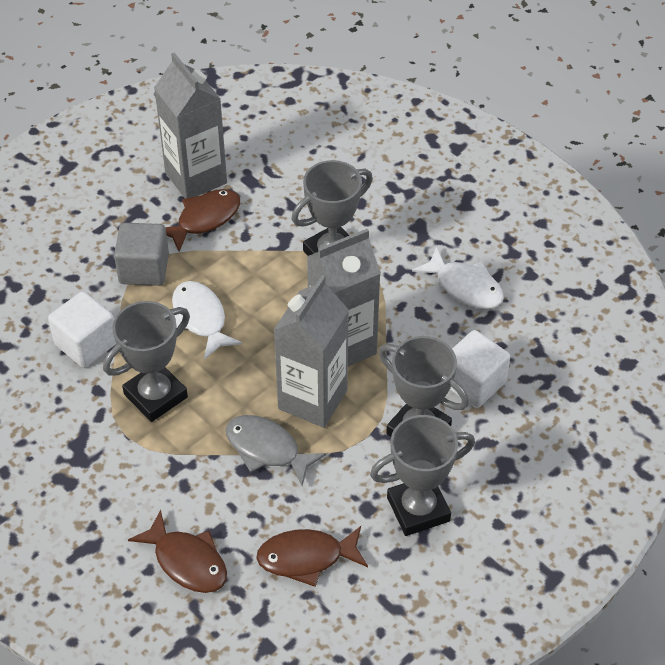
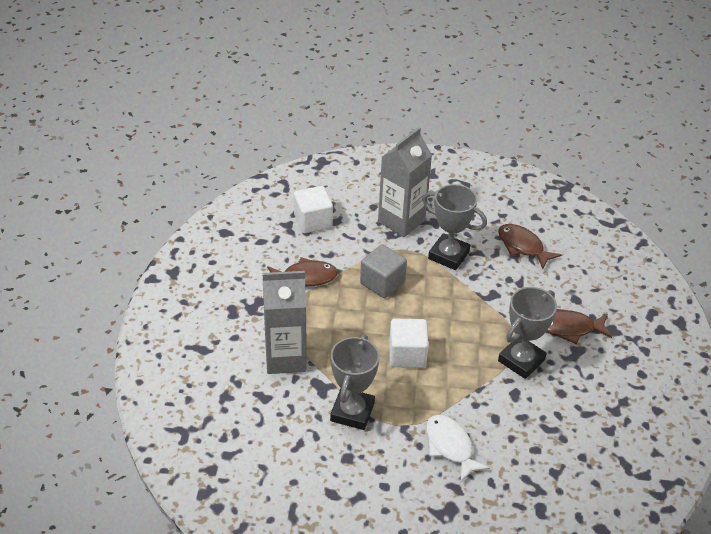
grey carton: [154,53,227,199] [274,275,349,428] [307,229,381,366] = 3 -> [262,271,307,374] [378,127,432,237] = 2
grey fish: [226,415,326,486] = 1 -> none = 0
grey trophy: [103,301,190,422] [292,160,373,256] [370,415,475,536] [379,336,469,437] = 4 -> [330,335,380,430] [422,184,487,270] [498,287,557,379] = 3
white fish: [172,281,242,360] [412,247,504,309] = 2 -> [426,415,490,482] = 1

